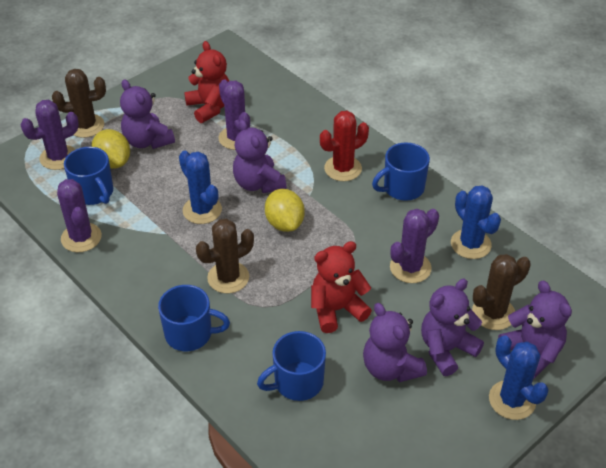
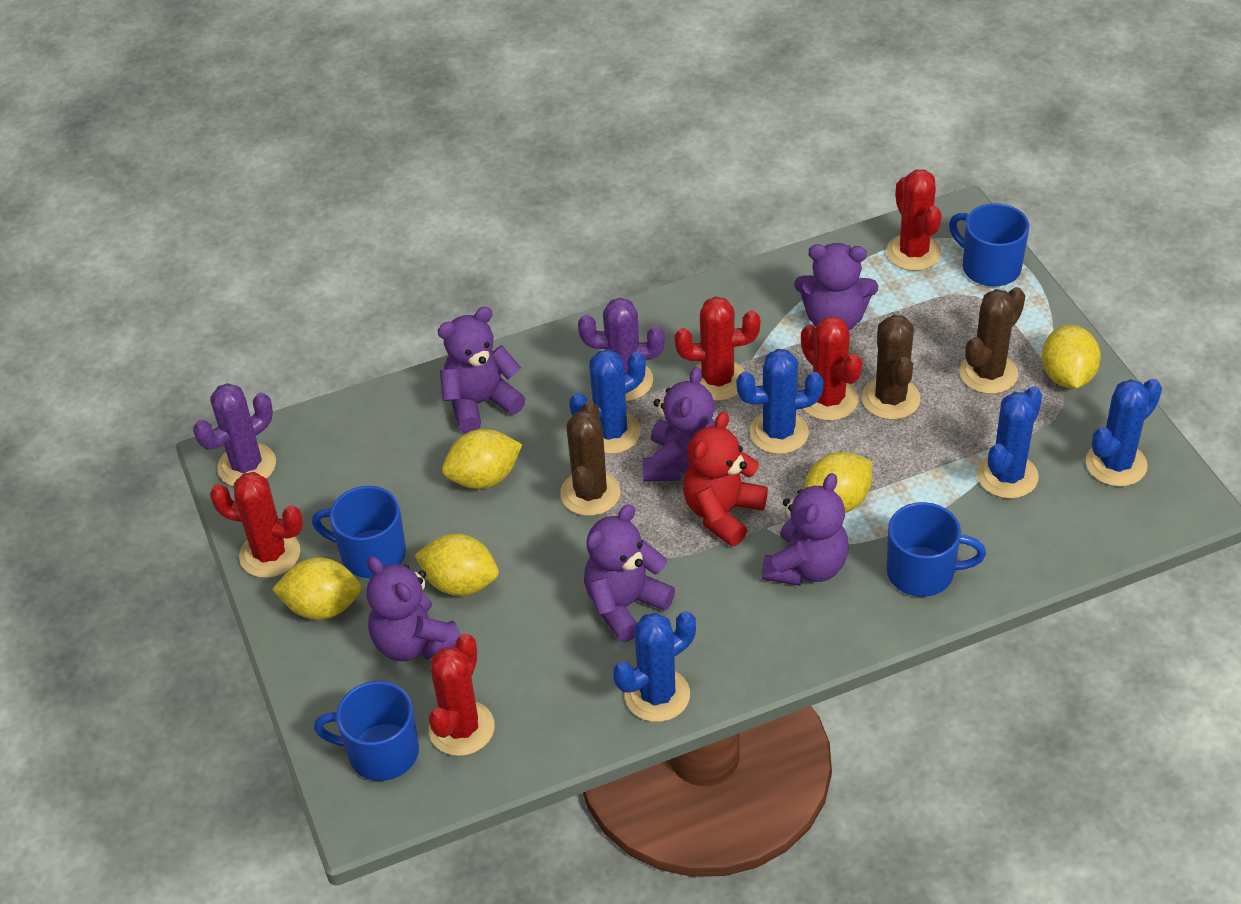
blue cactus: [179,151,222,224] [451,185,501,259] [489,335,549,420] = 3 -> [569,349,646,454] [613,611,696,722] [736,349,824,454] [977,386,1042,499] [1086,379,1162,487] = 5
purple cactus: [20,100,79,170] [57,179,102,252] [219,80,250,150] [390,209,439,283] = 4 -> [193,383,276,486] [578,297,665,401] = 2
purple teddy bear: [120,79,175,149] [233,119,286,193] [363,303,427,382] [421,279,484,376] [498,281,572,379] = 5 -> [367,556,461,661] [437,307,525,433] [584,504,675,642] [643,367,715,482] [762,473,849,586] [794,243,878,330] = 6
red cactus: [320,111,369,181] = 1 -> [210,472,303,578] [429,634,495,756] [675,296,760,401] [801,316,862,421] [887,170,942,271] = 5
red teddy bear: [184,41,229,123] [311,241,372,333] = 2 -> [683,412,768,547] = 1
yellow lemon: [91,129,130,169] [265,189,305,232] = 2 -> [272,557,362,620] [415,534,499,596] [442,429,522,489] [804,452,872,513] [1041,325,1101,388] = 5

